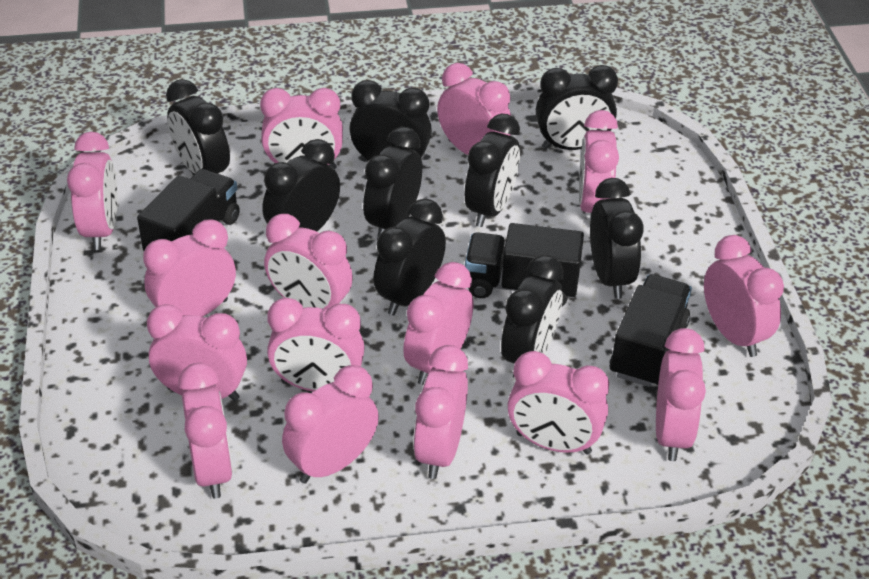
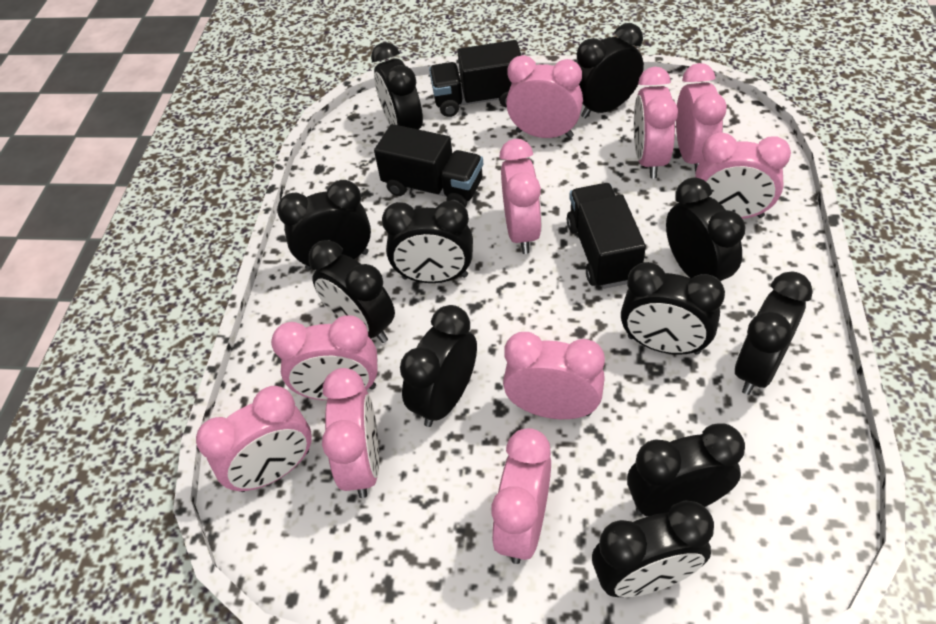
black clock: [166,79,230,175] [262,139,340,232] [349,80,432,161] [363,127,422,240] [373,199,446,315] [465,114,520,227] [501,255,563,378] [536,65,618,150] [590,178,644,299] = 9 -> [277,180,371,270] [309,240,395,343] [371,42,423,130] [382,200,473,283] [400,305,477,427] [577,23,644,118] [592,500,714,597] [621,262,725,355] [627,423,745,517] [666,177,746,281] [735,271,813,395] = 11
pink clock: [67,132,118,250] [143,220,236,317] [147,304,247,401] [178,363,233,499] [260,88,343,169] [264,214,353,309] [267,298,365,392] [282,365,379,484] [403,262,474,385] [413,345,468,479] [437,63,511,155] [507,351,609,455] [579,110,619,213] [656,328,706,461] [704,235,784,357] = 15 -> [196,386,312,492] [271,315,378,400] [322,368,379,498] [491,428,551,564] [499,139,542,254] [503,332,605,419] [506,55,583,138] [634,67,678,178] [676,63,727,175] [695,132,791,219] = 10

